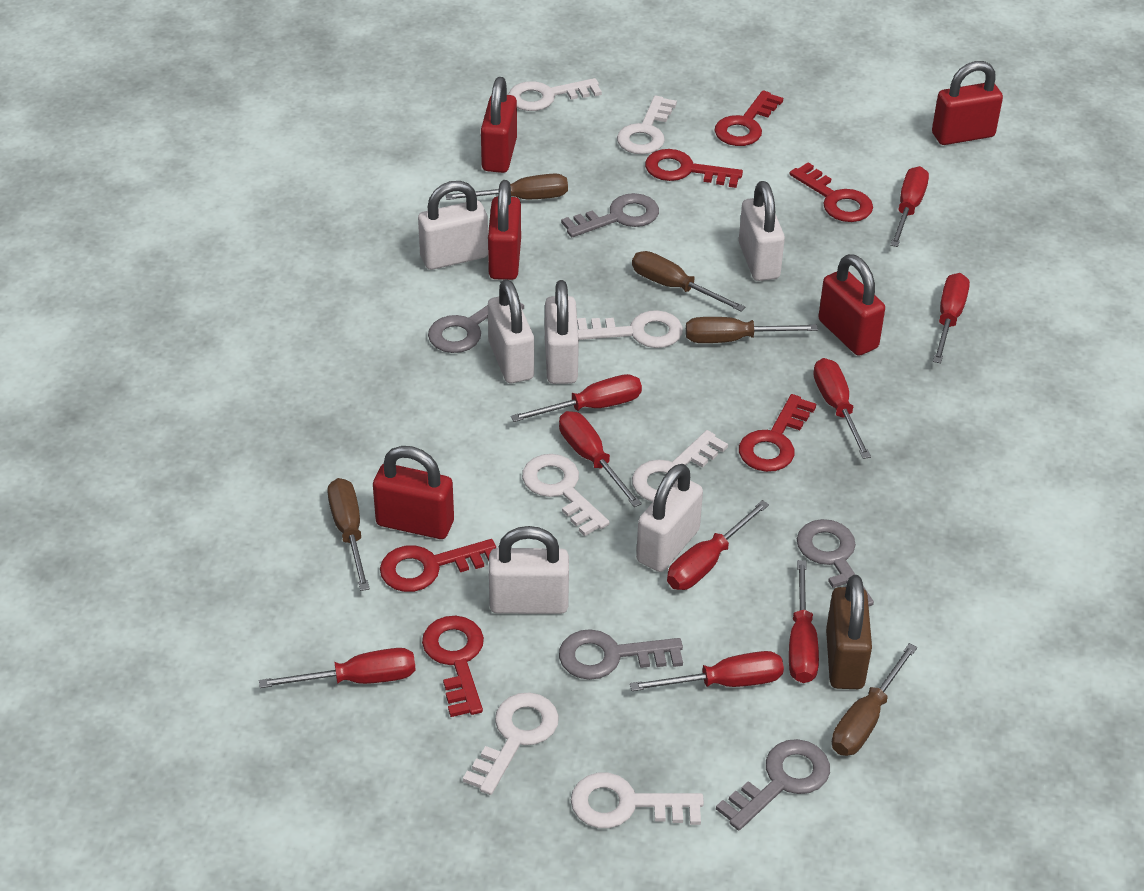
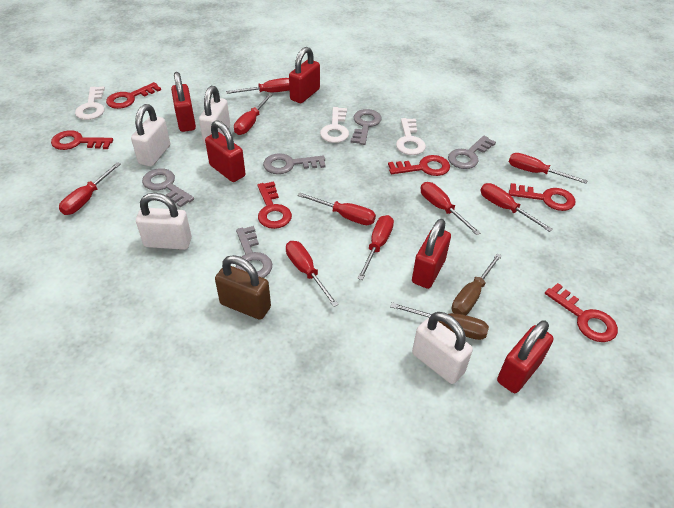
brown screwdriver: [327,478,370,591] [446,174,568,200] [632,251,745,312] [686,317,818,343] [832,643,917,756] = 5 -> [390,302,489,340] [452,253,502,315] = 2
white key: [463,692,559,795] [508,78,602,111] [522,454,610,536] [571,773,704,828] [577,310,683,348] [617,95,677,154] [632,430,728,502] = 7 -> [75,86,105,120] [320,107,349,143] [396,118,426,155] = 3
white padlock: [418,181,488,270] [488,279,534,383] [489,526,569,614] [545,280,579,384] [636,464,703,572] [739,181,785,281] = 6 -> [131,104,170,167] [136,193,192,250] [199,86,230,145] [412,312,473,384] = 4

